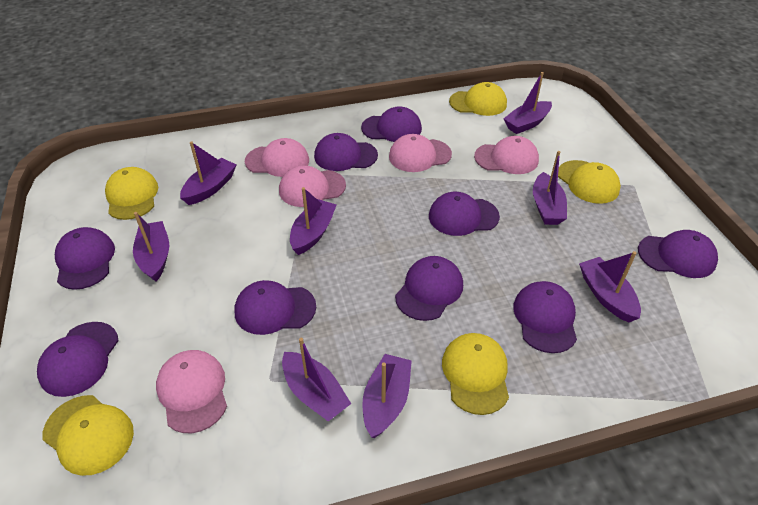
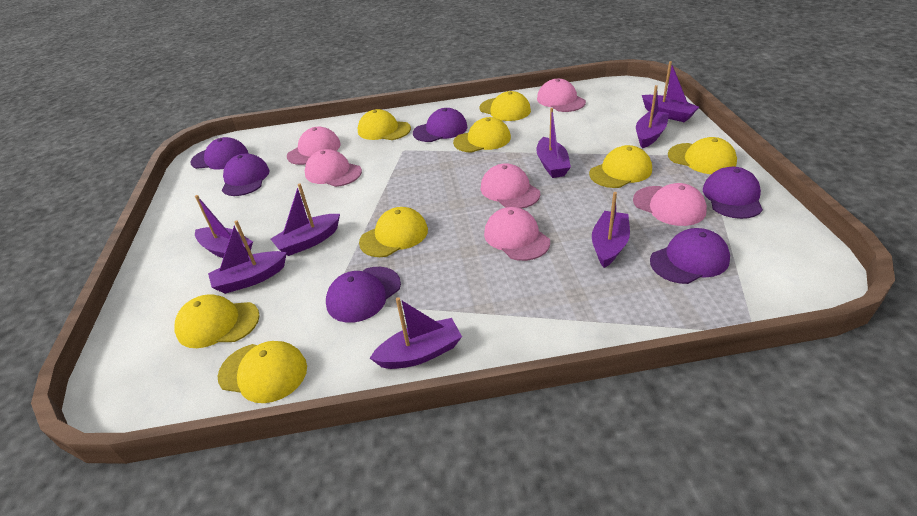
pink cap: [156,350,227,433] [245,138,309,177] [279,165,346,207] [389,134,452,172] [474,136,539,174] = 5 -> [287,127,341,165] [305,149,362,187] [481,163,540,209] [484,207,550,261] [537,79,586,112] [633,183,707,226] = 6
purple cap: [37,322,119,397] [55,227,115,290] [234,280,316,335] [314,133,378,171] [361,106,422,142] [395,256,463,321] [429,192,500,236] [513,281,577,353] [638,230,718,278] = 9 -> [190,137,249,169] [222,153,269,196] [326,267,401,323] [413,108,468,142] [650,228,730,284] [703,167,763,219] = 6
yellow cap: [43,395,134,476] [105,167,158,220] [442,333,509,415] [449,82,507,116] [558,160,621,204] = 5 -> [175,294,260,348] [218,341,307,403] [358,109,411,140] [359,207,428,257] [453,117,511,153] [480,91,531,121] [589,145,652,188] [668,137,737,174] = 8

